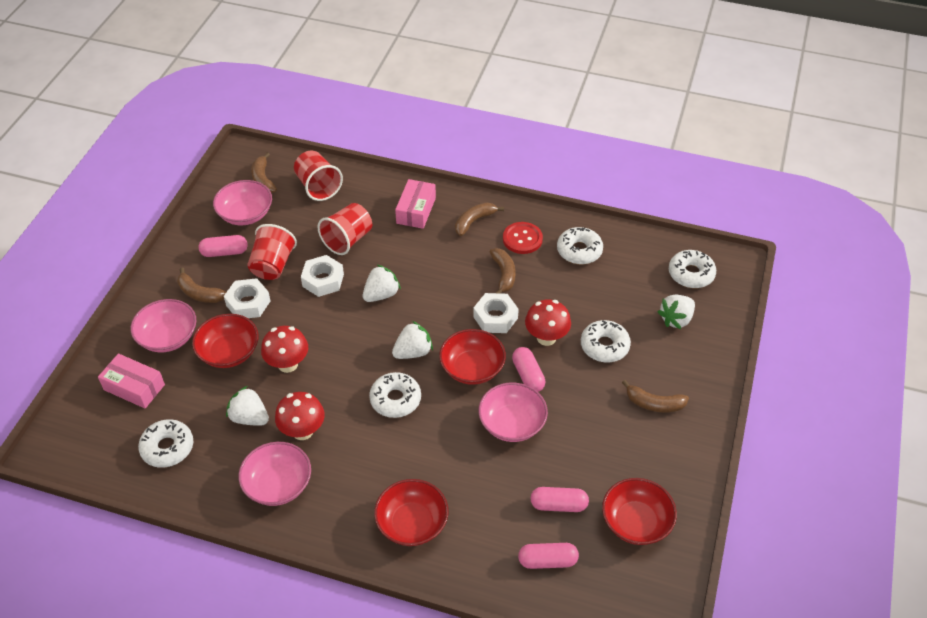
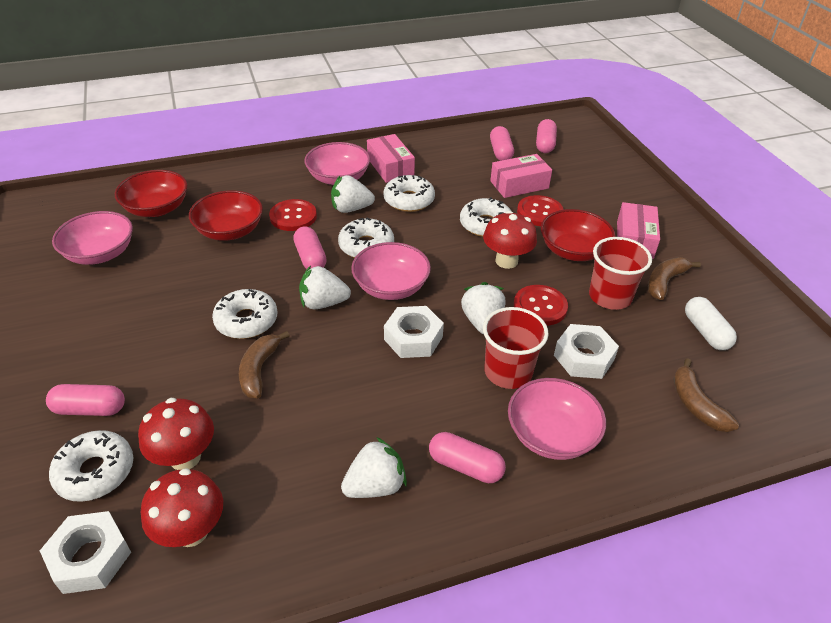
brown banana: [177,267,226,303] [251,152,277,193] [455,202,504,236] [490,248,516,293] [622,380,689,412] = 5 -> [239,331,290,398] [648,257,701,300] [674,358,739,432] = 3
pink box: [98,353,165,408] [395,179,436,229] = 2 -> [367,134,415,183] [490,154,552,198] [617,202,660,259] = 3
pink capsule: [199,235,248,257] [512,347,545,392] [518,543,579,569] [530,487,589,512] = 4 -> [46,384,125,416] [293,226,327,269] [429,432,506,483] [490,126,514,161] [536,119,557,153] = 5
red bowl: [192,314,259,368] [374,479,449,546] [439,329,506,385] [602,478,677,545] = 4 -> [115,170,188,217] [189,190,263,241] [541,209,615,261] = 3
red button: [503,222,543,254] = 1 -> [269,199,317,231] [514,285,568,326] [517,195,564,226] = 3
red cup: [247,224,297,280] [294,151,343,201] [318,203,372,255] = 3 -> [483,307,549,389] [589,237,652,310] = 2
white capsule: none = 0 -> [685,297,737,350] = 1

